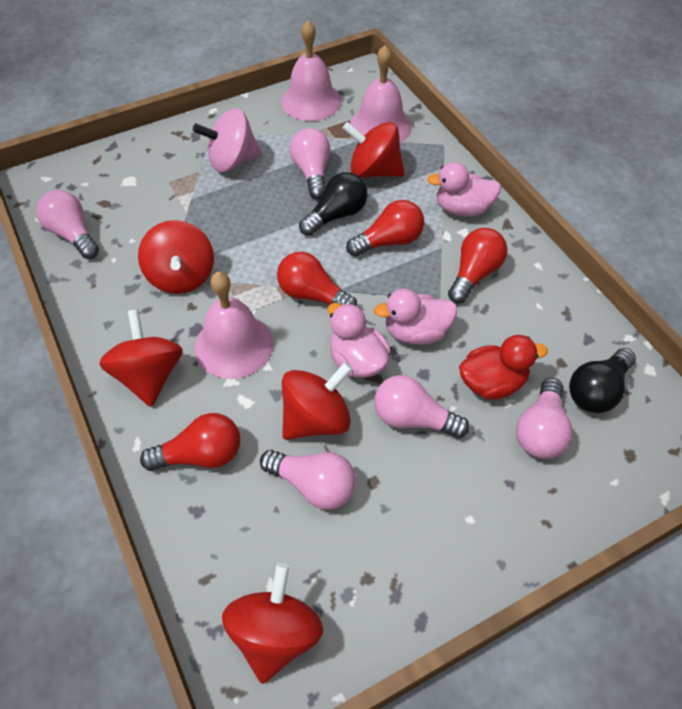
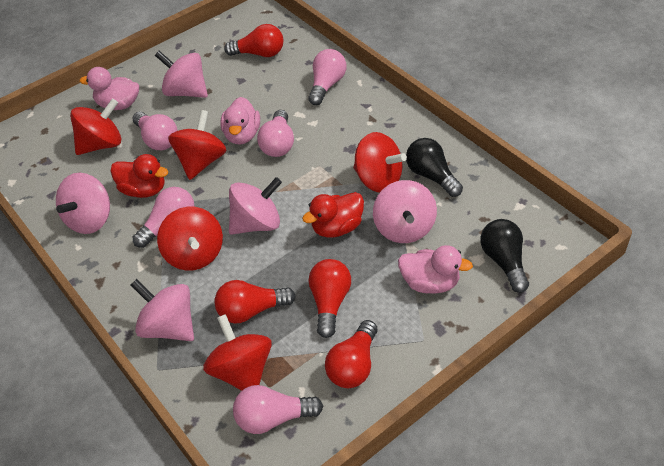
pink bell: [195,272,274,379] [281,20,341,121] [350,45,412,143] = 3 -> none = 0
pink spinning top: [193,108,262,173] = 1 -> [56,173,110,234] [131,279,194,341] [155,51,208,98] [229,177,282,235] [373,180,437,243] = 5
red duck: [459,335,548,400] = 1 -> [110,154,168,198] [302,192,364,238] = 2

